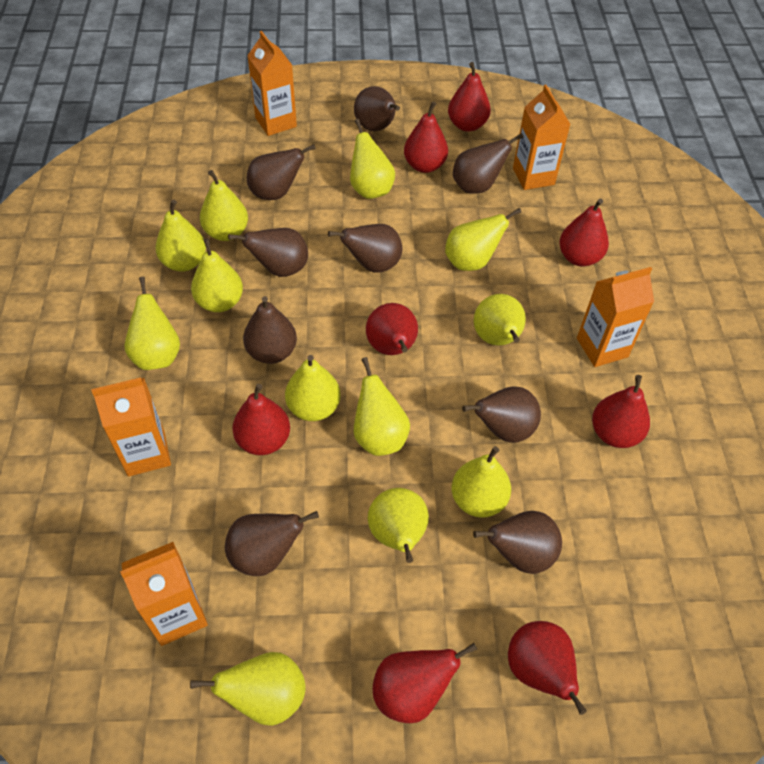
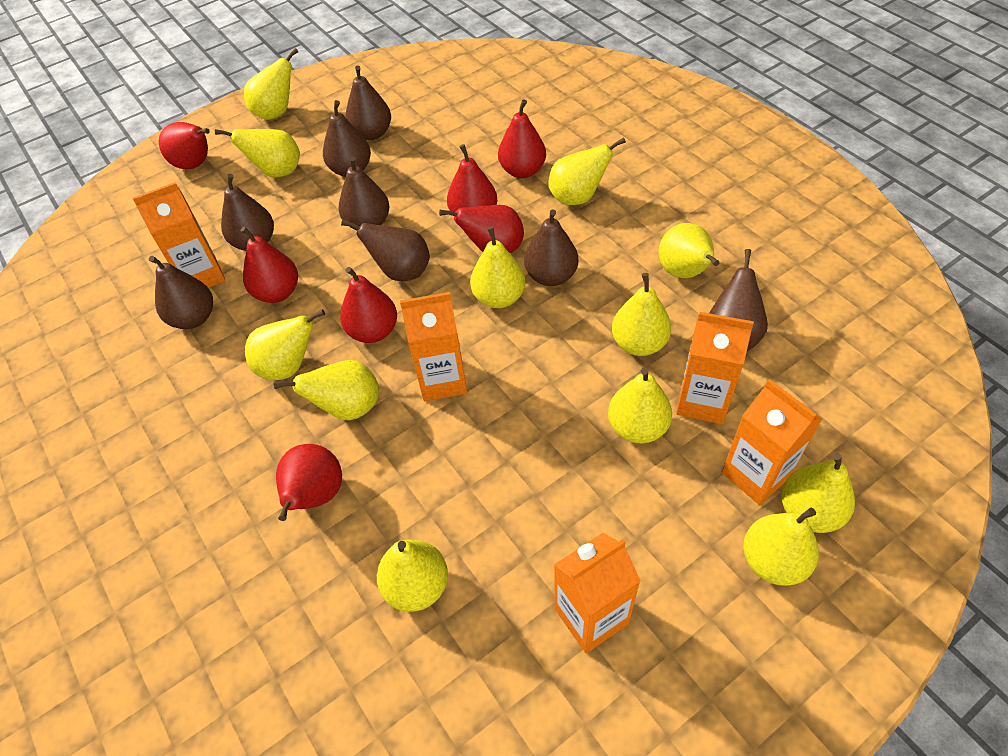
brown pear: [225,511,319,576] [228,228,308,277] [243,296,297,364] [247,144,316,200] [328,224,402,273] [354,86,400,131] [453,133,524,194] [462,386,541,443] [473,511,562,574] = 9 -> [149,256,213,329] [221,174,274,251] [323,100,371,177] [339,156,390,230] [341,220,430,281] [345,66,391,140] [524,210,578,286] [710,249,768,351] = 8
red pear: [232,384,290,455] [366,303,418,355] [373,643,478,723] [404,102,448,173] [448,62,491,132] [508,621,587,715] [559,199,609,266] [592,375,650,448] = 8 -> [159,122,210,169] [241,226,298,303] [276,444,342,521] [340,267,397,343] [439,205,524,253] [447,144,497,212] [498,99,546,178] = 7

